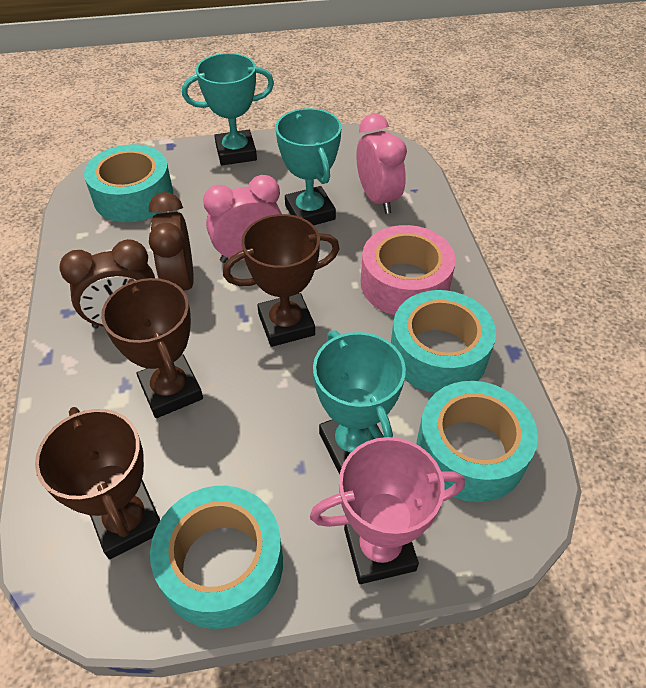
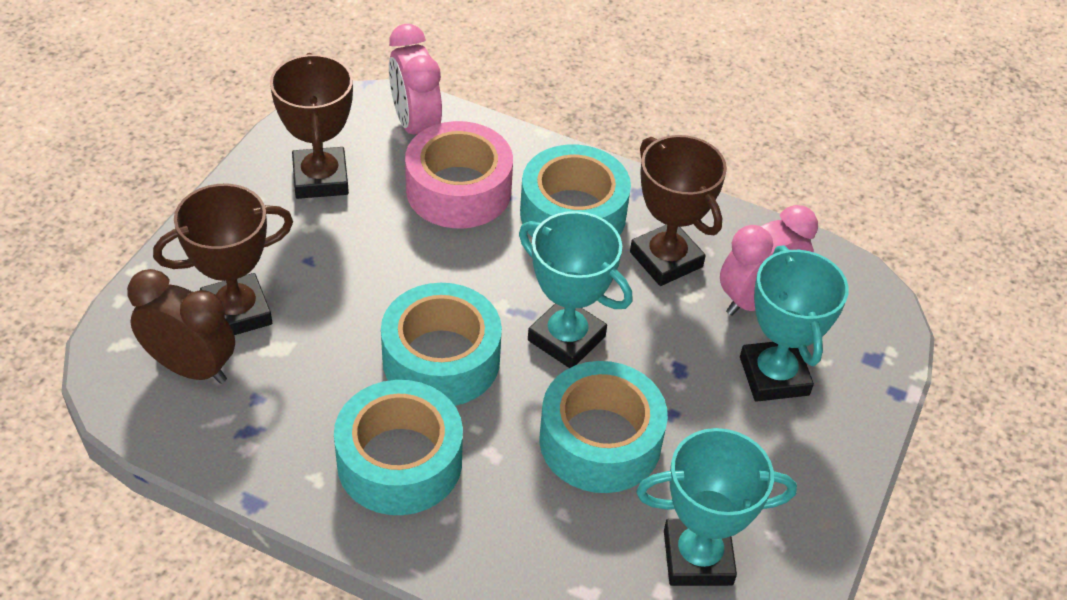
brown clock: [59,239,155,328] [149,192,194,291] = 2 -> [127,269,235,384] = 1
pink trophy: [310,437,465,584] = 1 -> none = 0

